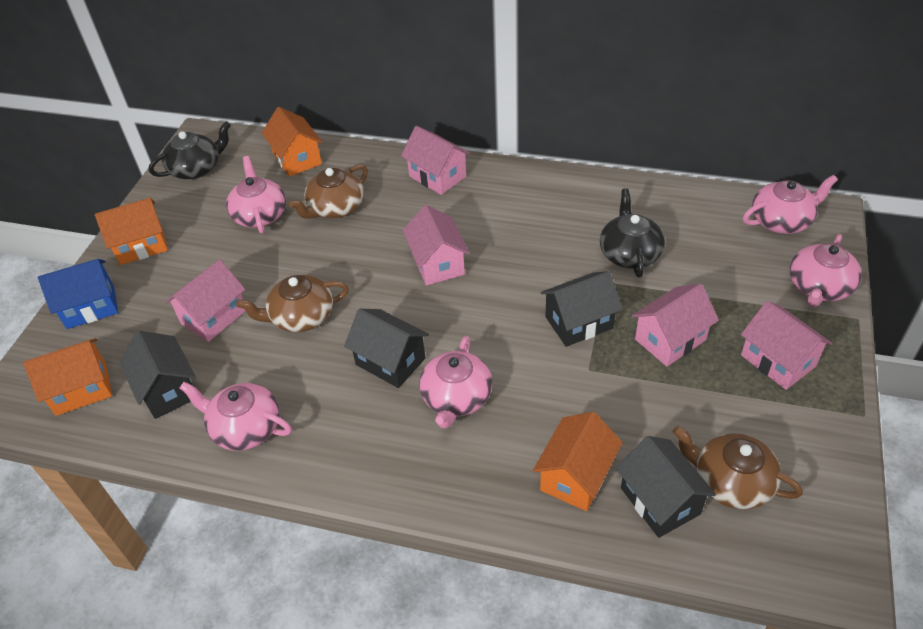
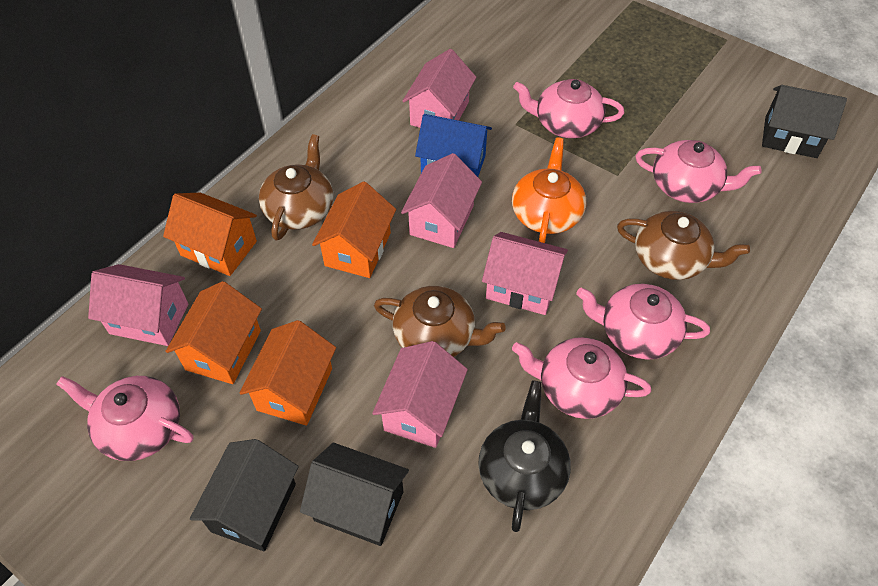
black house: [119,331,196,419] [344,309,429,388] [541,271,622,347] [616,436,716,538] = 4 -> [190,439,299,551] [300,443,409,546] [762,85,847,158] = 3
black teapot: [149,121,231,179] [600,188,665,278] = 2 -> [478,380,571,532] = 1
orange teapot: none = 0 -> [512,138,586,243] = 1

